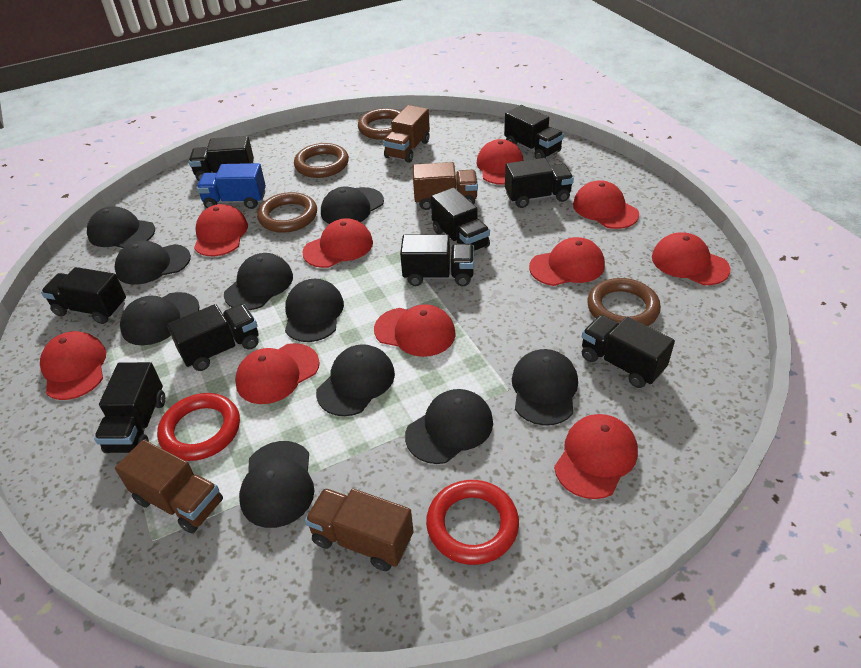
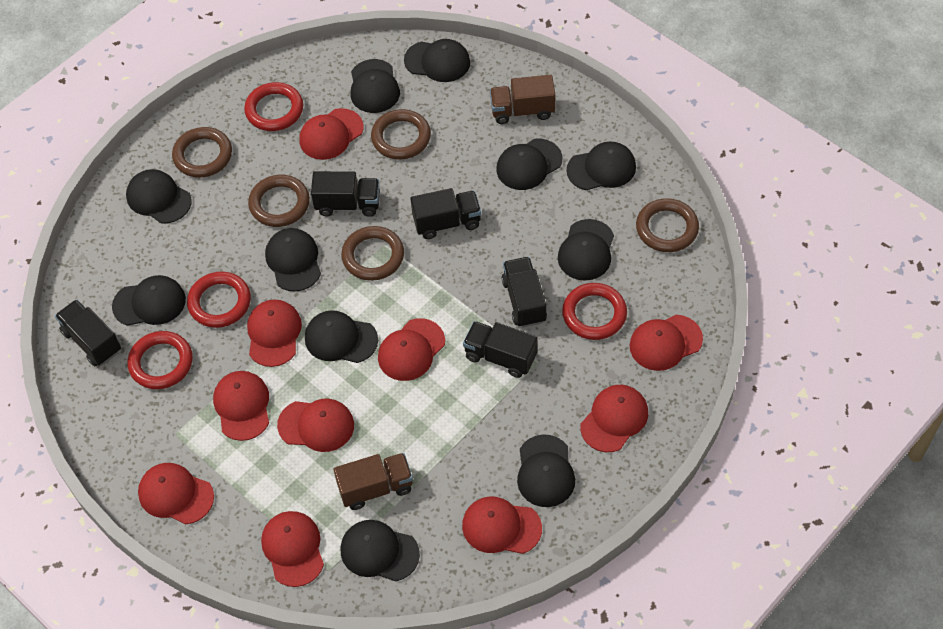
black cap: [87,207,155,248] [114,241,191,285] [120,292,200,345] [224,253,293,310] [239,441,314,528] [285,279,344,342] [316,344,395,416] [321,186,384,224] [405,389,493,464] [512,349,578,426] = 10 -> [112,275,186,326] [126,169,192,224] [265,228,321,292] [305,310,378,363] [341,520,420,582] [350,59,400,113] [404,39,470,82] [496,139,562,190] [517,434,575,507] [558,219,614,281] [566,141,636,190] = 11
black truck: [41,267,126,324] [94,362,165,453] [167,304,258,371] [189,136,254,181] [400,235,474,286] [431,188,490,252] [504,105,564,159] [505,158,574,208] [582,315,675,388] = 9 -> [55,299,121,366] [311,171,380,217] [411,188,481,239] [463,321,538,378] [501,257,547,328] = 5
blue truck: [196,163,266,209] = 1 -> none = 0
brown ring: [257,192,317,233] [294,143,349,178] [358,108,401,140] [587,278,661,326] = 4 -> [172,127,232,178] [248,175,310,227] [341,226,404,281] [371,109,431,159] [636,198,699,252] = 5
brown truck: [115,440,223,533] [305,488,414,571] [383,105,430,163] [412,162,478,210] = 4 -> [333,453,413,510] [490,75,555,124] = 2
red ring: [157,393,240,461] [426,480,519,565] = 2 -> [127,331,193,389] [187,271,251,328] [244,82,303,131] [562,283,627,340] = 4

